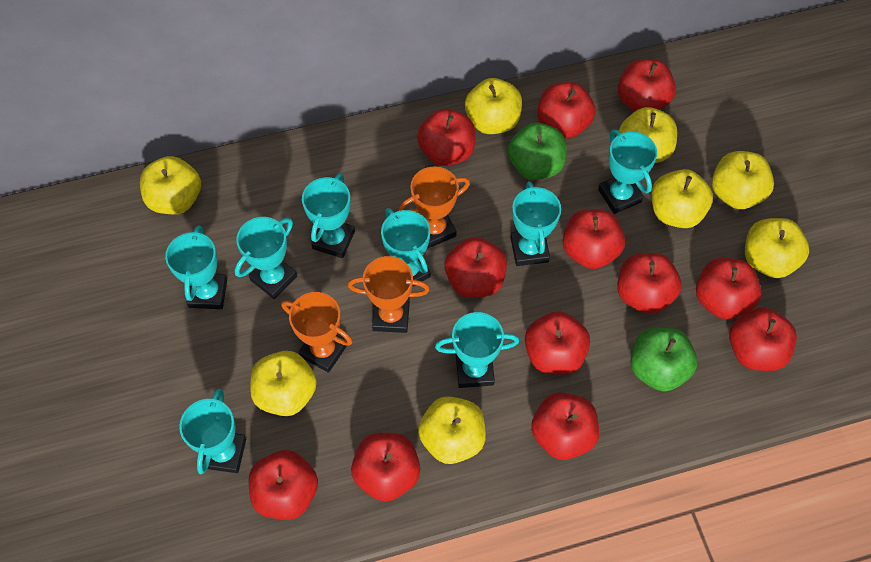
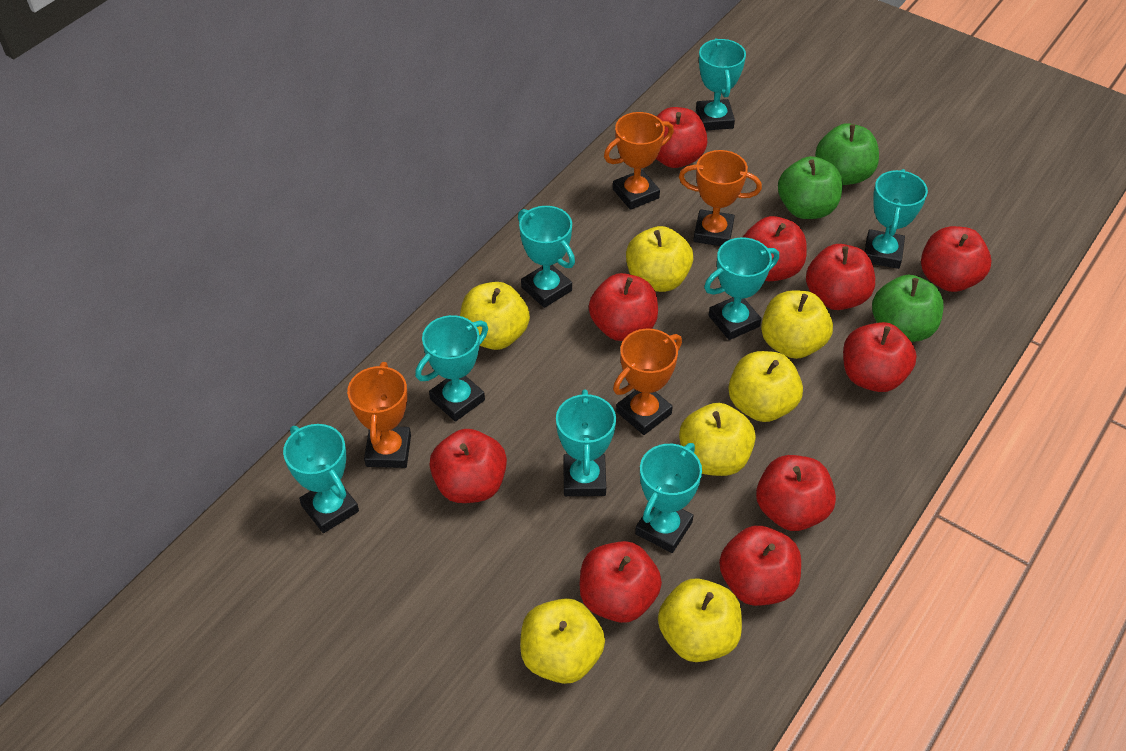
green apple: [508,122,567,180] [630,327,697,392] = 2 -> [778,156,843,219] [815,123,879,185] [872,275,944,342] = 3
orange trophy: [281,292,353,373] [348,256,430,333] [399,166,470,249] = 3 -> [347,362,411,468] [604,112,674,210] [613,329,682,435] [679,150,762,246] = 4
red apple: [248,450,318,520] [351,433,420,501] [417,109,475,166] [444,237,507,298] [525,311,590,375] [531,392,599,460] [538,82,595,139] [562,209,625,269] [617,253,682,314] [618,59,676,112] [696,258,762,320] [729,308,797,371] = 12 -> [429,429,507,503] [580,541,662,623] [589,273,658,341] [656,107,707,168] [719,526,801,606] [742,216,807,281] [756,455,836,531] [806,244,875,310] [843,322,917,392] [921,226,991,292] = 10
yellow apple: [140,156,201,214] [250,351,317,416] [418,396,486,464] [465,78,522,134] [619,107,677,163] [651,169,713,228] [712,151,774,209] [745,218,809,278] = 8 -> [460,282,530,350] [520,598,605,684] [626,226,693,292] [658,578,742,662] [679,403,756,476] [728,351,803,422] [761,290,833,359] = 7

